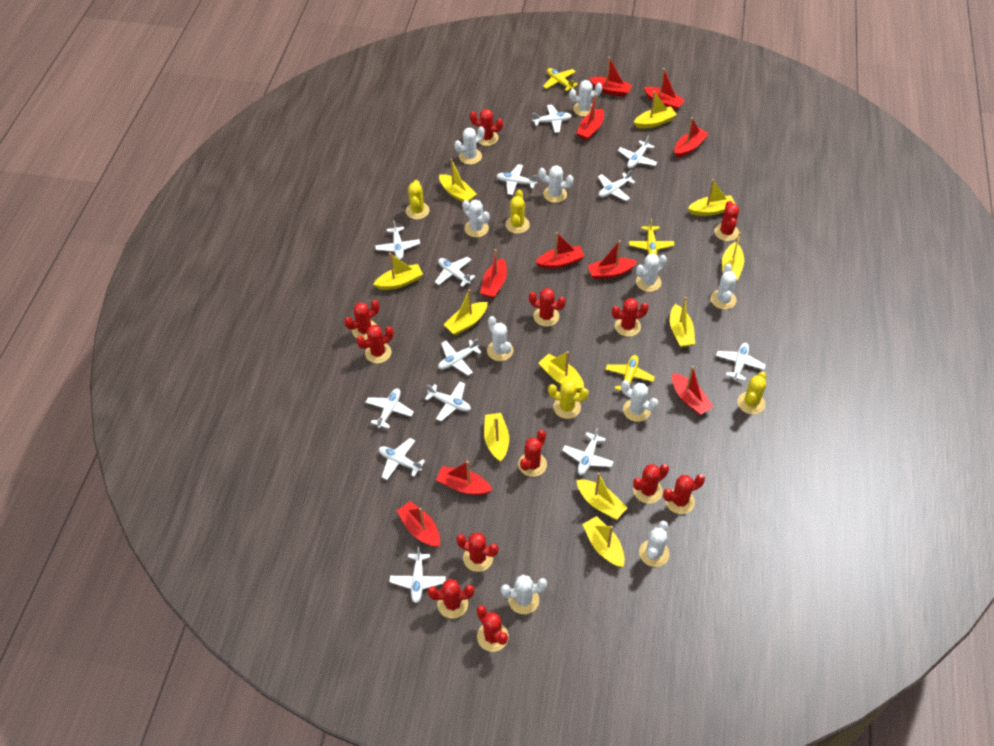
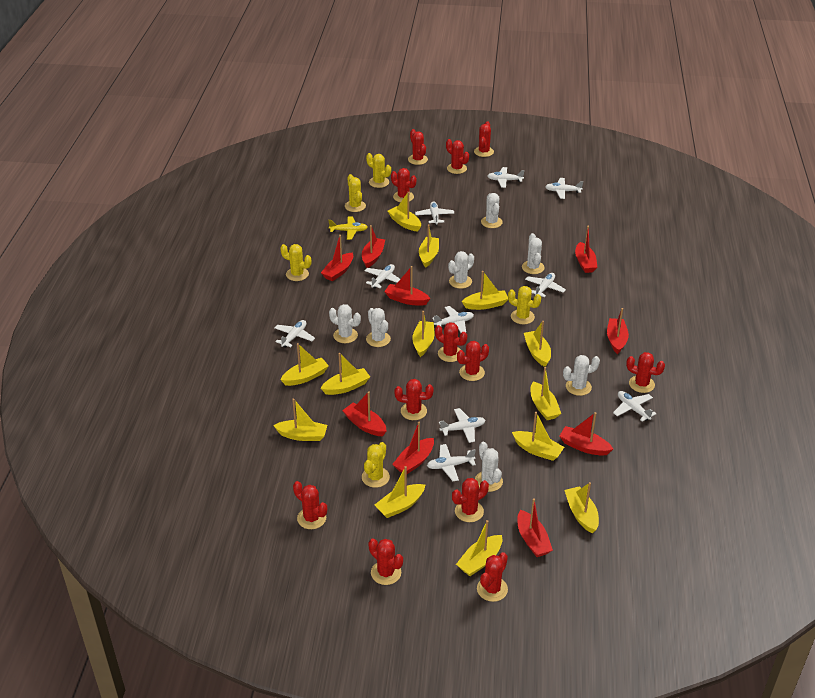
red boat: [397,501,440,548] [436,461,492,495] [480,249,507,299] [535,232,585,269] [576,94,604,140] [588,240,638,279] [589,57,632,97] [644,68,685,111] [672,366,713,415] [674,117,709,158] = 10 -> [321,235,353,281] [342,391,386,436] [362,225,385,268] [384,266,430,306] [392,422,434,474] [517,498,553,557] [560,412,613,456] [575,226,598,273] [607,308,629,354] = 9
white cactus: [454,126,485,165] [462,200,490,237] [487,316,513,361] [501,575,547,614] [539,165,573,203] [569,80,602,117] [621,380,658,422] [636,254,667,292] [639,521,669,567] [711,264,737,310] = 10 -> [329,304,361,343] [366,308,391,347] [448,251,474,289] [475,442,503,492] [481,193,503,228] [522,233,545,274] [563,355,600,396] = 7
white plane: [365,388,414,429] [375,220,420,260] [379,438,425,480] [390,547,446,603] [425,382,471,421] [435,257,475,287] [438,339,482,375] [496,164,537,195] [532,104,572,133] [562,428,614,475] [598,170,635,201] [618,135,658,168] [716,343,766,381] = 13 -> [274,320,315,348] [365,264,400,289] [415,201,454,226] [427,444,476,481] [432,306,474,333] [439,408,486,443] [487,167,524,188] [525,273,566,297] [545,178,583,199] [613,391,657,422] = 10
yellow boat: [373,253,423,290] [439,159,477,202] [444,289,488,335] [484,413,509,462] [539,351,584,391] [577,473,627,520] [582,516,625,567] [634,91,677,129] [670,297,695,347] [688,179,735,216] [722,232,744,281] = 11 -> [273,399,327,441] [280,343,329,386] [321,353,370,395] [375,466,425,518] [388,192,421,232] [412,311,434,357] [419,225,439,268] [456,520,502,576] [461,271,508,310] [512,412,564,461] [524,321,551,367] [530,367,561,420] [565,482,599,533] = 13
yellow cactus: [406,180,430,220] [505,190,530,234] [548,380,589,419] [737,371,766,414] = 4 -> [280,244,311,281] [345,174,366,212] [362,442,390,488] [366,153,391,188] [508,286,541,324] = 5
yellow plane: [543,68,578,91] [605,355,655,391] [629,219,674,255] = 3 -> [328,216,368,240] = 1

